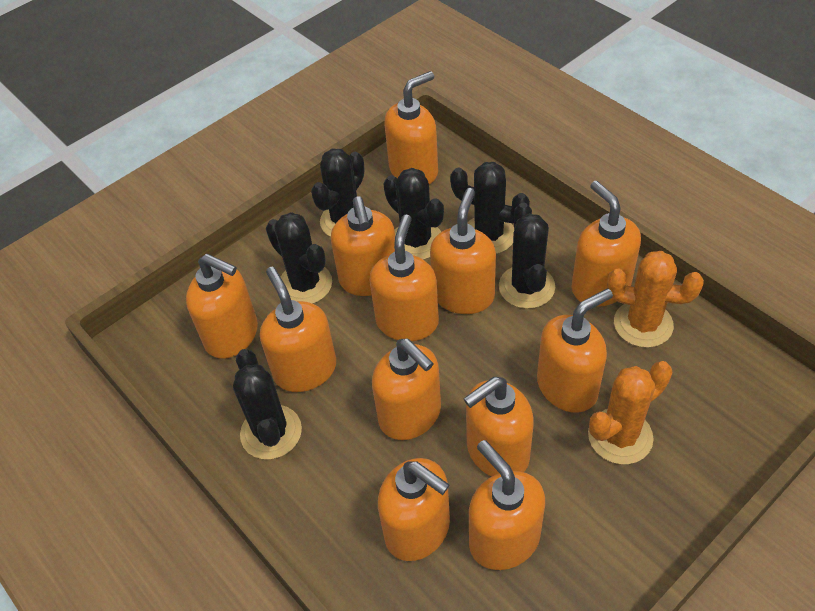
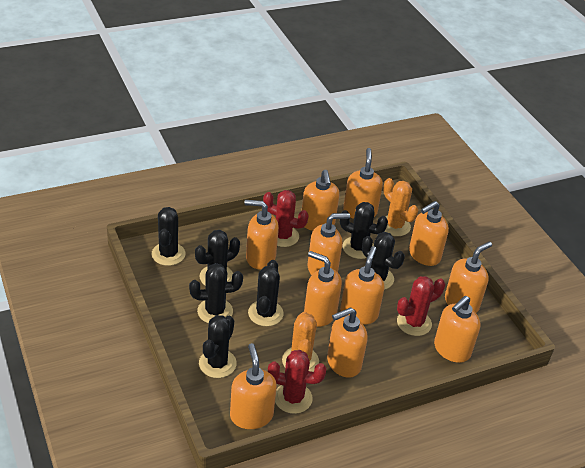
black cactus: [233,349,302,459] [266,212,332,304] [311,148,366,237] [383,168,444,260] [450,162,530,254] [499,203,555,309] = 6 -> [151,207,185,266] [189,263,243,323] [195,230,240,285] [199,315,237,378] [248,260,284,326] [339,202,388,259] [362,232,405,290] = 7
orange soap dispenser: [186,254,258,359] [260,267,336,392] [331,196,395,296] [369,214,439,341] [372,339,441,440] [378,458,450,561] [385,71,438,184] [430,188,496,314] [463,377,534,477] [469,440,545,570] [537,288,613,413] [571,181,641,307] = 12 -> [230,343,277,429] [244,200,279,269] [302,170,340,231] [304,251,342,327] [307,213,350,275] [327,307,368,378] [340,246,384,325] [343,148,383,219] [409,201,449,266] [434,296,481,363] [445,242,492,313] = 11
red cactus: none = 0 -> [263,190,309,247] [268,350,327,414] [397,276,445,336] = 3

